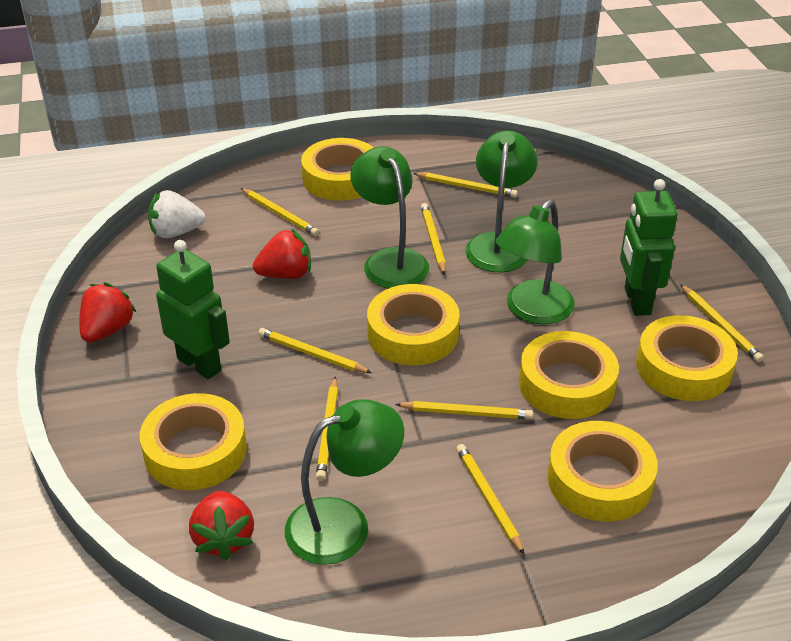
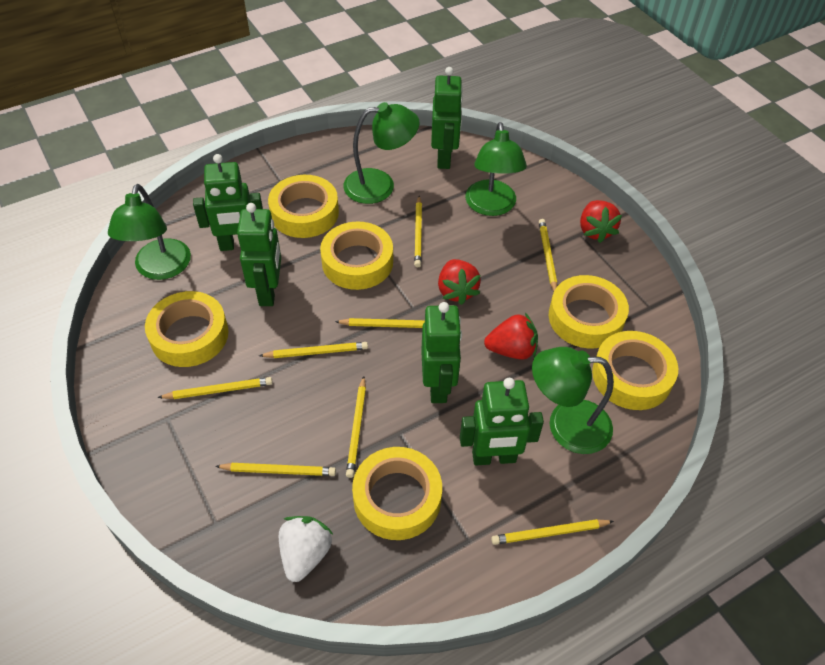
green robot: [156,240,230,379] [620,179,678,316] = 2 -> [193,154,263,251] [237,203,281,306] [421,302,462,403] [431,67,463,169] [460,378,544,465] = 5

